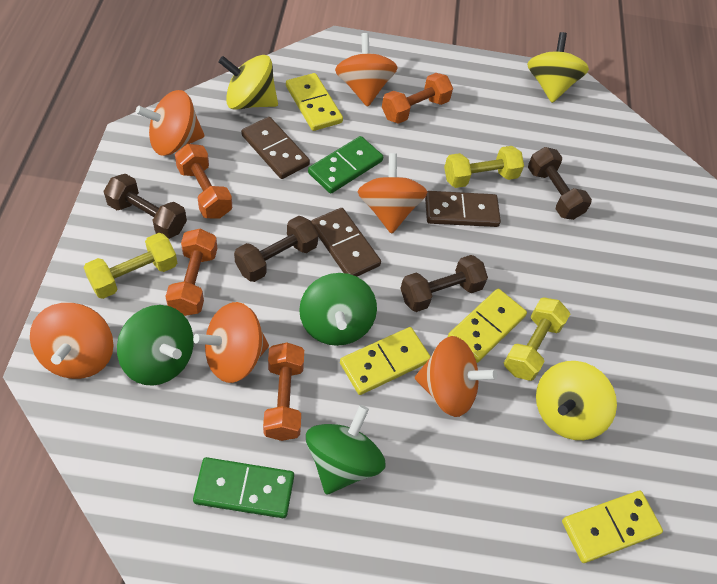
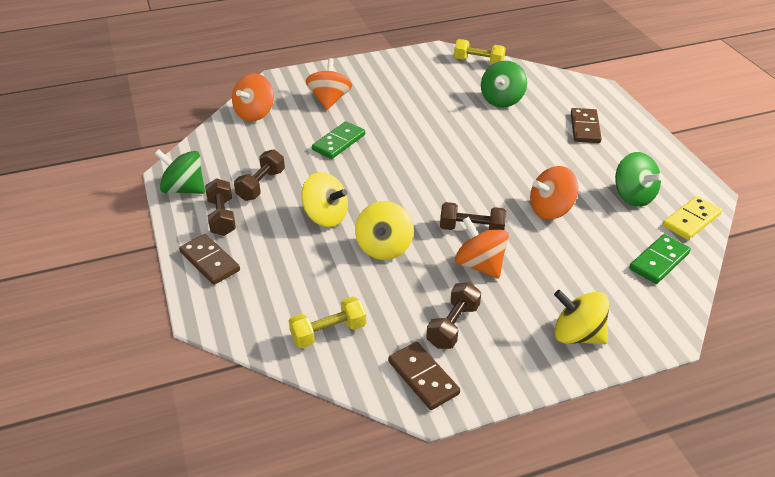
orange dumbbell: [165,229,217,316] [175,144,232,219] [263,343,304,441] [382,73,453,124] = 4 -> none = 0
orange spinning top: [30,303,113,379] [136,90,204,156] [193,302,269,383] [335,33,398,107] [358,153,427,234] [415,336,497,417] = 6 -> [232,73,274,121] [306,58,352,110] [455,217,509,279] [530,166,579,220] = 4
yellow domino: [286,73,343,131] [340,327,431,395] [447,289,527,363] [562,491,663,563] = 4 -> [663,196,722,240] = 1
yellow dumbbell: [83,233,177,299] [444,146,524,188] [504,297,570,381] = 3 -> [289,296,366,348] [454,39,506,64] = 2

